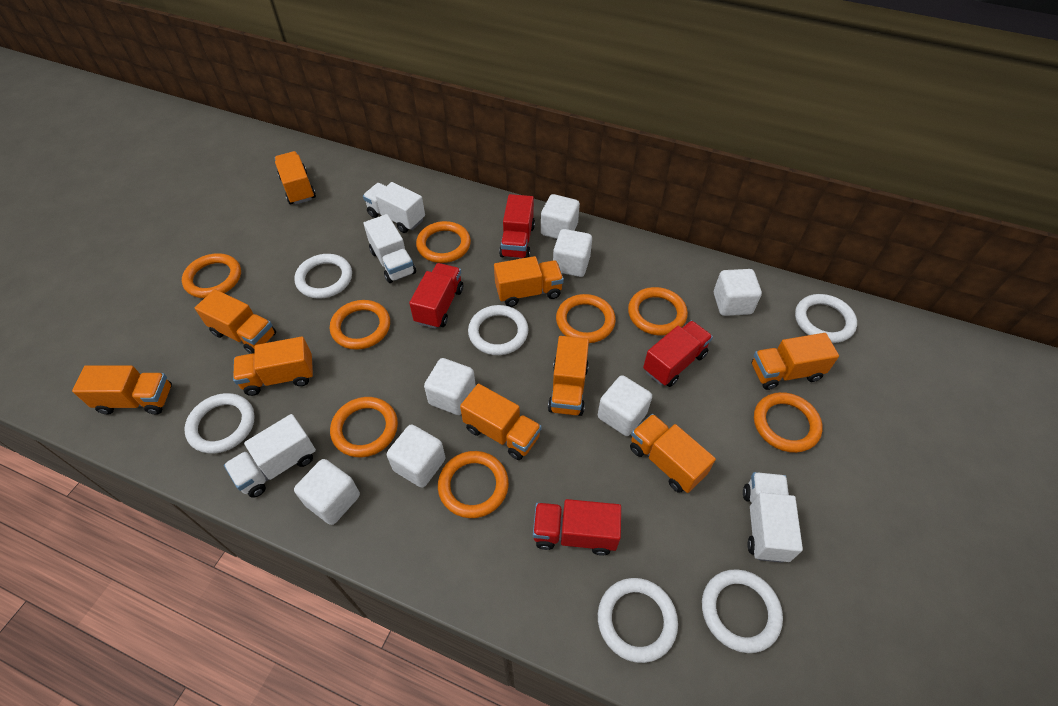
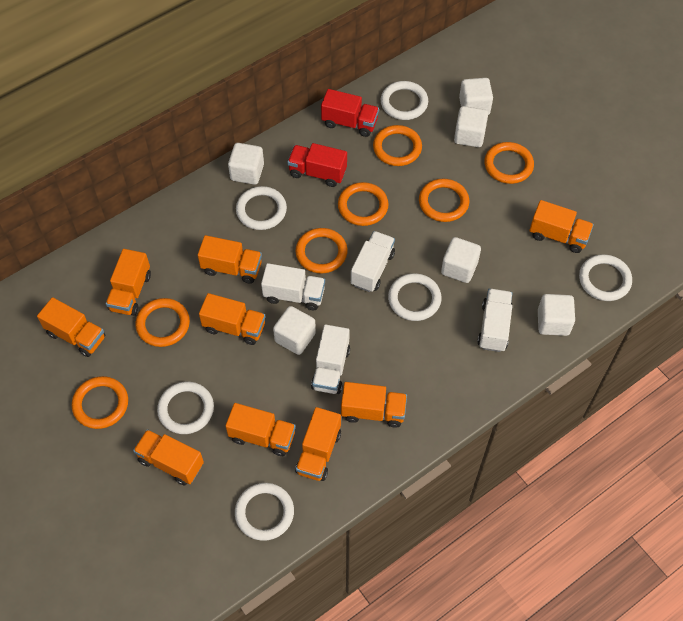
orange ring: [182,253,241,298] [330,300,390,350] [330,397,398,457] [416,221,471,263] [438,451,509,518] [556,294,616,343] [628,287,688,336] [754,392,823,453] = 8 -> [72,376,128,429] [135,298,190,347] [296,228,348,273] [338,182,389,226] [373,125,422,166] [419,179,469,222] [484,142,534,184] = 7
red truck: [409,263,463,329] [499,194,535,258] [533,499,621,556] [643,321,713,387] = 4 -> [287,143,347,187] [321,89,379,137] = 2
white cube: [294,459,360,525] [387,424,446,488] [424,358,476,415] [541,194,580,239] [553,229,592,277] [598,375,652,436] [714,269,762,316] = 7 -> [228,143,264,185] [273,306,316,355] [441,237,481,283] [454,106,488,147] [459,78,493,115] [538,294,575,336] = 6

